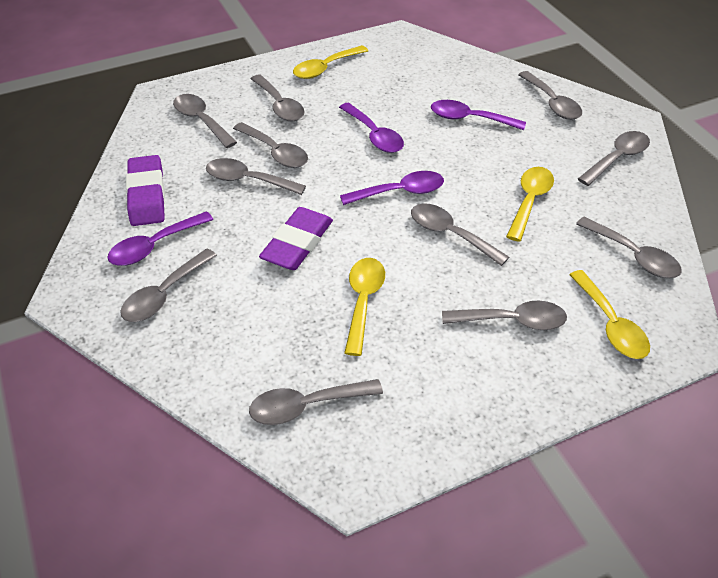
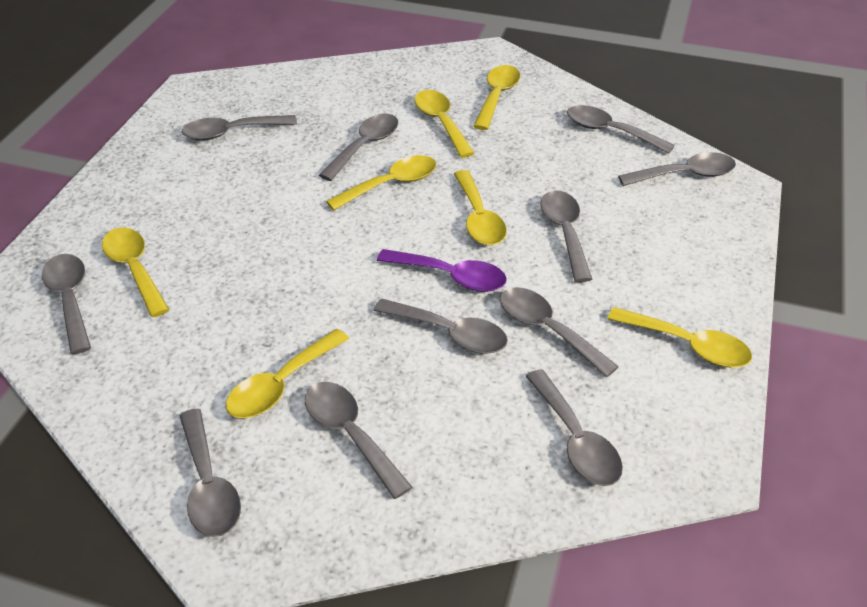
purple eraser: [126,155,165,226] [259,207,333,270] = 2 -> none = 0
purple spoon: [107,211,213,266] [339,102,404,153] [340,171,444,205] [431,100,526,130] = 4 -> [377,249,507,292] = 1
yellow spoon: [293,45,368,79] [344,258,385,356] [506,167,554,242] [569,270,650,359] = 4 -> [102,228,169,317] [226,329,349,418] [326,155,436,210] [415,90,475,158] [454,170,507,245] [474,65,520,130] [607,307,752,367] = 7

